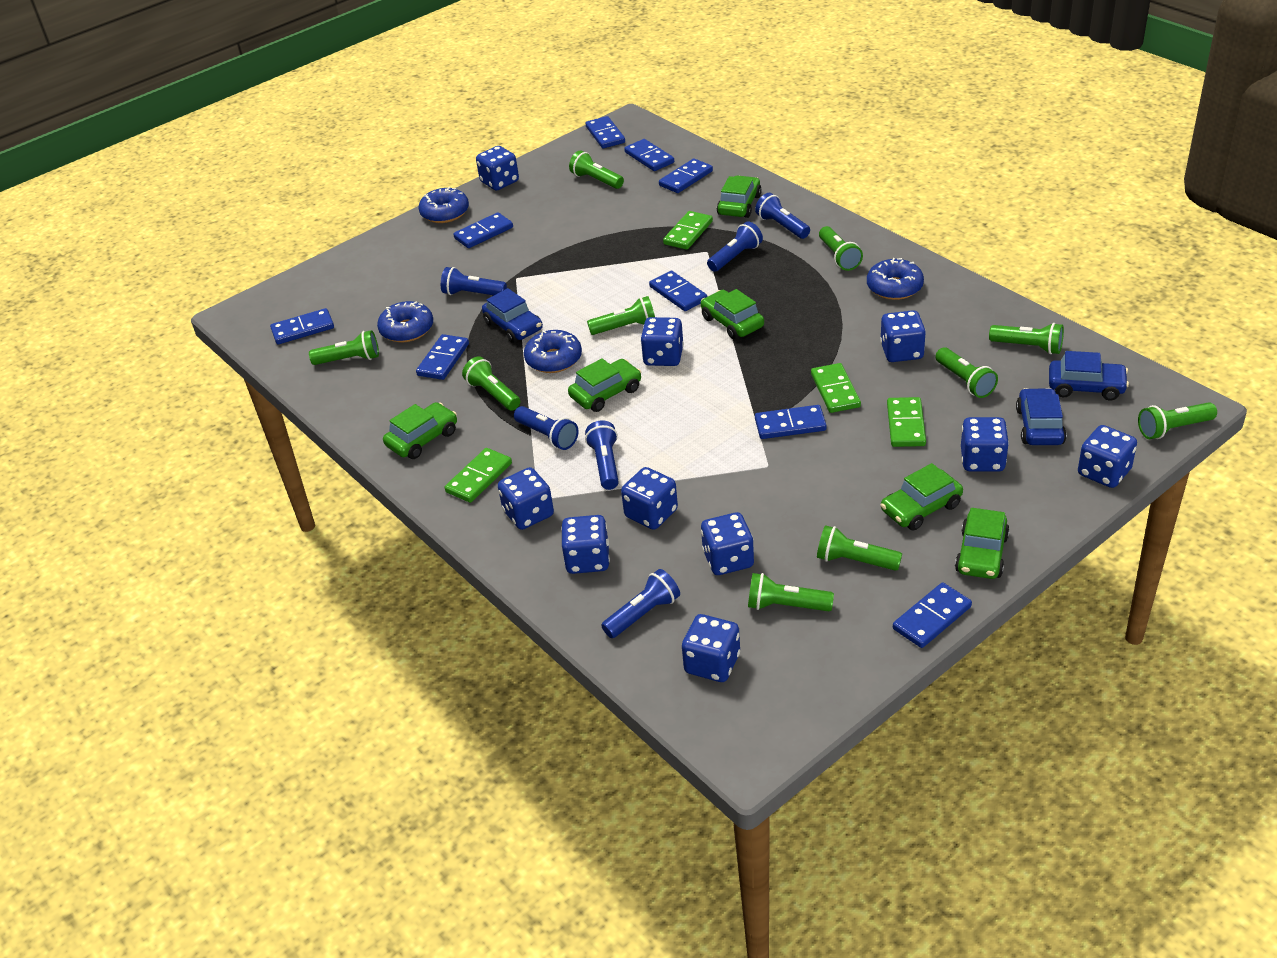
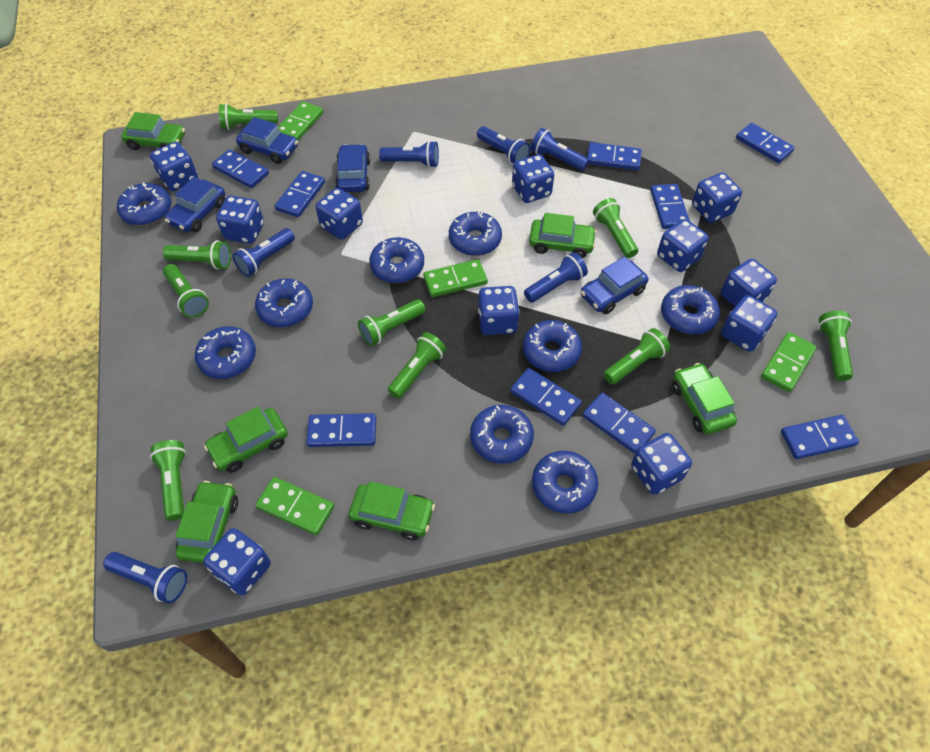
blue car: [482,288,543,343] [1016,388,1067,445] [1049,351,1129,401] = 3 -> [165,177,225,232] [236,117,298,164] [335,144,370,192] [581,257,649,314] = 4
blue dice: [476,146,519,191] [498,467,554,530] [561,515,610,574] [621,467,678,530] [641,317,684,366] [682,614,740,682] [701,512,754,575] [880,310,926,362] [961,417,1009,472] [1078,425,1137,488] = 10 -> [150,142,198,191] [203,528,271,595] [216,196,264,244] [316,188,363,240] [478,286,520,335] [512,154,554,203] [631,433,692,495] [657,219,709,272] [692,173,742,223] [721,259,777,306] [721,295,777,352] = 11
blue donut: [377,301,433,342] [419,187,469,223] [524,330,582,373] [867,258,924,300] = 4 -> [117,182,171,226] [195,326,256,379] [255,278,313,327] [369,237,424,283] [449,211,502,256] [470,405,534,464] [523,320,582,372] [532,451,598,513] [661,285,720,335] = 9
green flashlight: [309,330,379,365] [462,356,520,411] [569,151,624,189] [587,296,655,335] [748,573,834,611] [817,525,902,571] [819,226,863,271] [935,347,998,398] [989,323,1064,354] [1138,402,1217,439] = 10 -> [150,440,186,521] [163,240,231,270] [163,264,209,318] [219,103,278,130] [358,299,425,346] [388,332,446,399] [593,198,638,258] [603,328,670,385] [818,310,853,381] = 9

